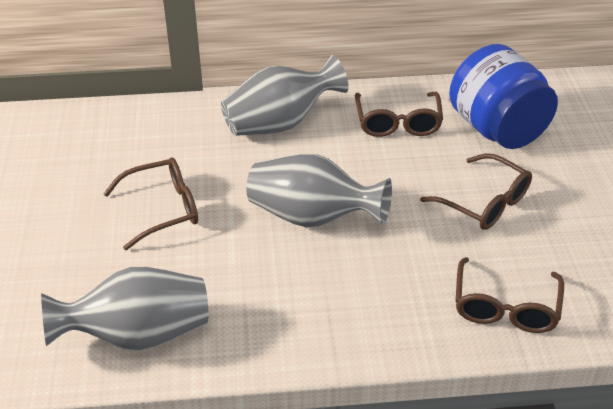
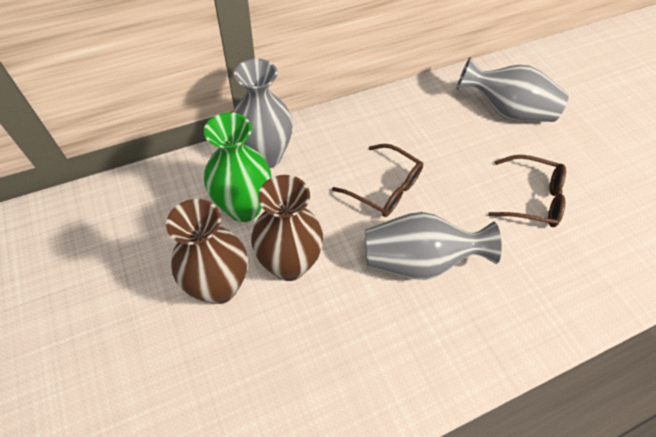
blue jar: [449,44,558,149] = 1 -> none = 0
brown glasses: [103,158,198,250] [355,92,443,137] [420,153,532,230] [455,257,564,333] = 4 -> [332,144,423,217] [488,155,566,227] = 2
brown vase: none = 0 -> [166,199,247,304] [251,175,323,281] = 2
green vase: none = 0 -> [204,112,271,222] = 1

